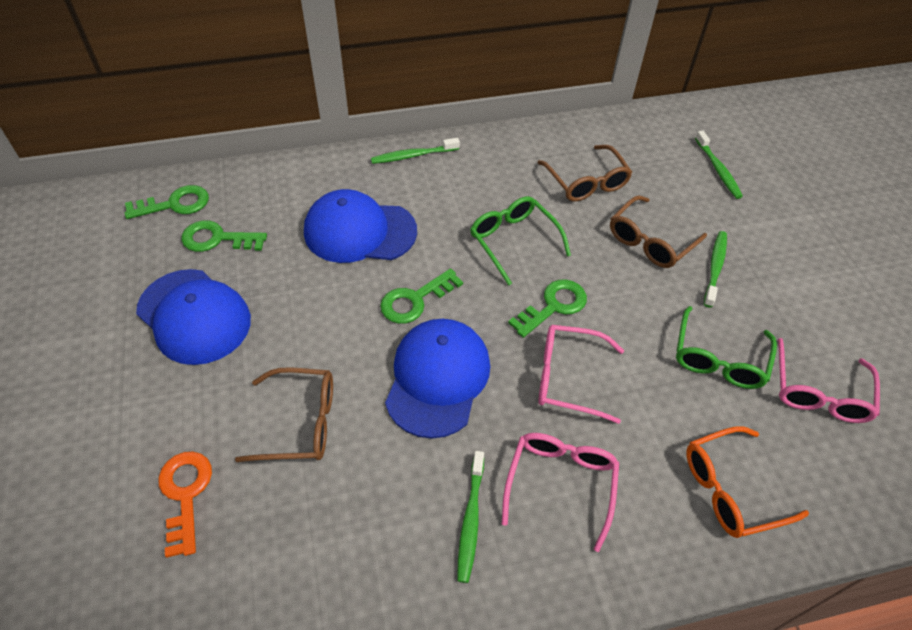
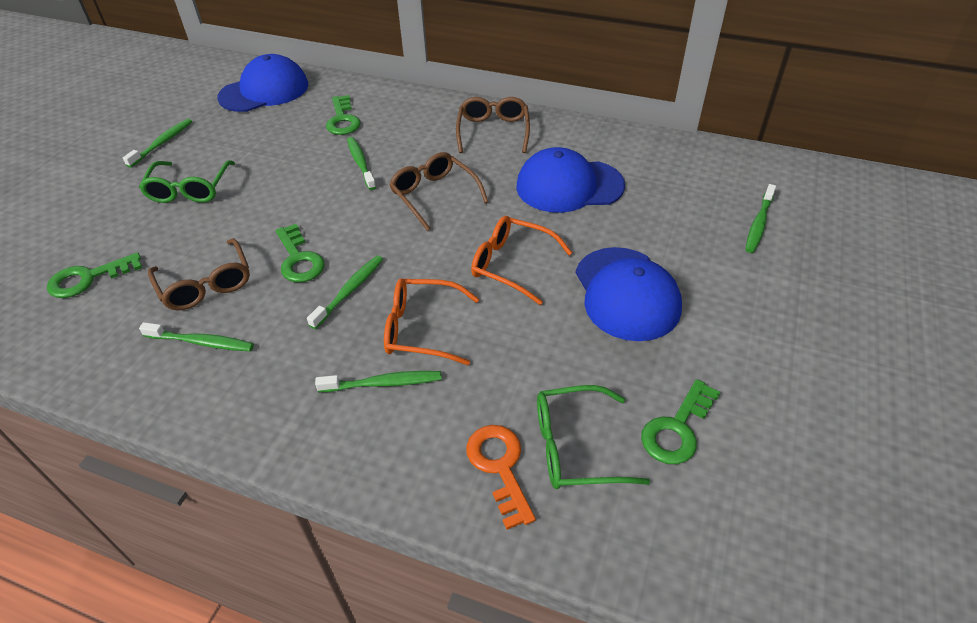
green toothbrush: [371,138,460,164] [457,451,484,583] [695,131,743,199] [704,231,727,308] = 4 -> [123,119,192,168] [139,322,254,351] [307,256,383,329] [315,371,442,392] [347,137,376,190] [745,184,776,253] = 6
orange glasses: [686,427,809,538] = 1 -> [384,278,479,365] [471,216,572,305] = 2
pink glasses: [502,433,619,552] [538,325,624,424] [778,338,880,423] = 3 -> none = 0

